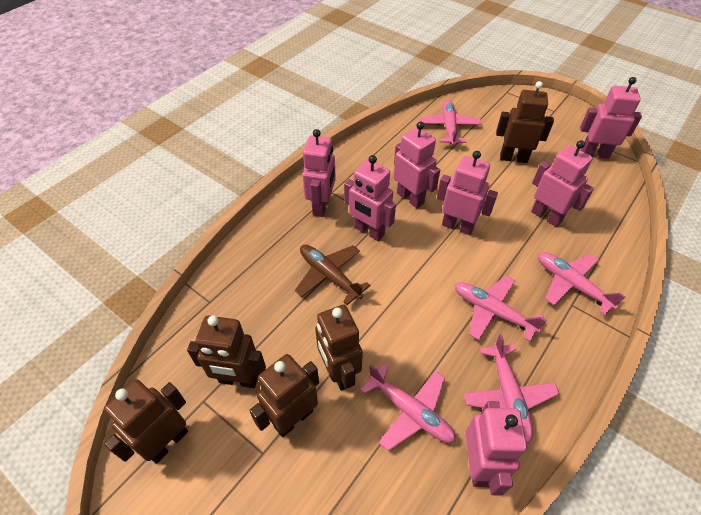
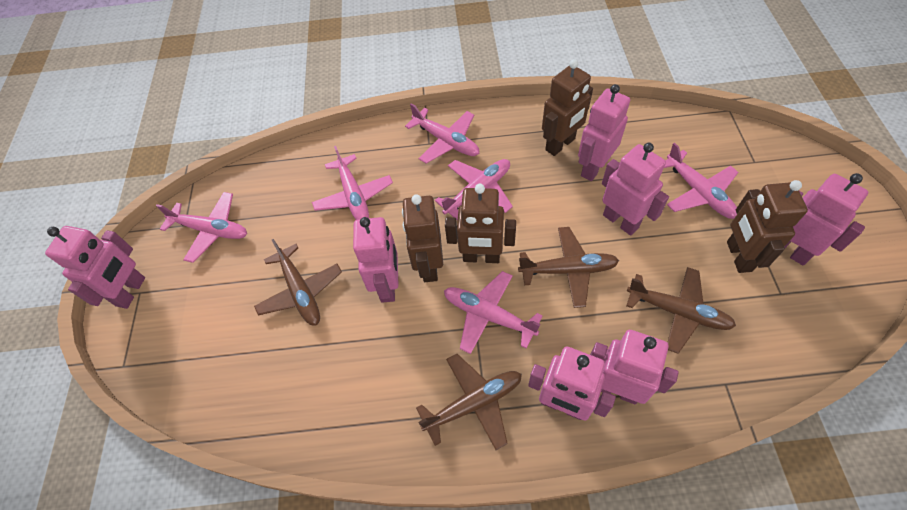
brown plane: [295,244,371,305] = 1 -> [254,239,342,326] [416,354,522,450] [518,227,619,308] [626,267,736,354] = 4
brown robot: [104,379,188,464] [187,315,266,388] [249,354,319,437] [315,305,363,390] [496,81,554,163] = 5 -> [402,194,443,282] [445,184,516,263] [542,59,593,156] [727,180,808,273] = 4
pink plane: [360,363,456,451] [419,100,482,146] [455,276,547,342] [464,334,559,444] [538,252,625,315] = 5 -> [156,192,247,263] [312,146,393,220] [405,103,479,164] [435,159,513,221] [444,271,543,354] [664,143,738,219] = 6

